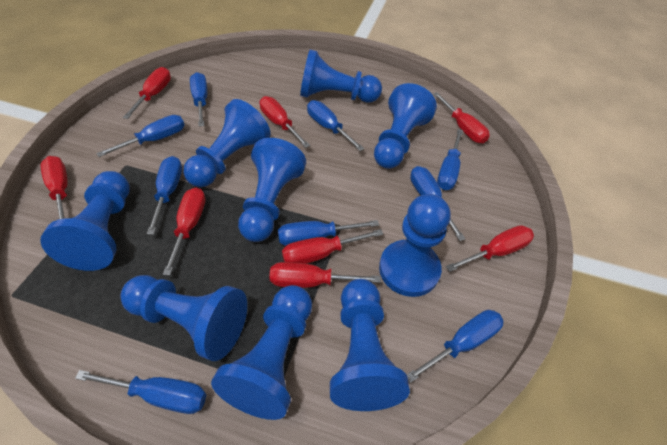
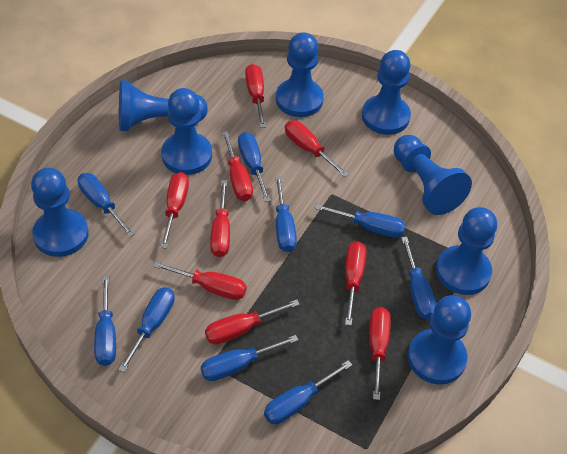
blue pawn: [40,171,130,271] [120,275,247,361] [183,99,270,187] [211,285,312,420] [238,138,306,242] [300,50,382,103] [330,279,410,411] [374,83,437,169] [379,194,450,297] = 9 -> [31,168,89,257] [119,80,208,131] [161,88,212,175] [276,32,324,117] [362,50,411,135] [394,135,472,215] [408,295,471,385] [436,207,497,295] = 8
red screwdriver: [40,156,68,219] [123,67,171,119] [163,187,205,276] [260,96,310,148] [269,262,381,288] [282,229,383,264] [433,92,490,143] [446,225,534,272] = 8 -> [153,261,247,300] [160,172,189,248] [205,299,300,345] [210,180,230,257] [222,131,253,201] [245,64,266,128] [285,120,349,177] [345,242,366,326] [369,307,391,400] = 9

